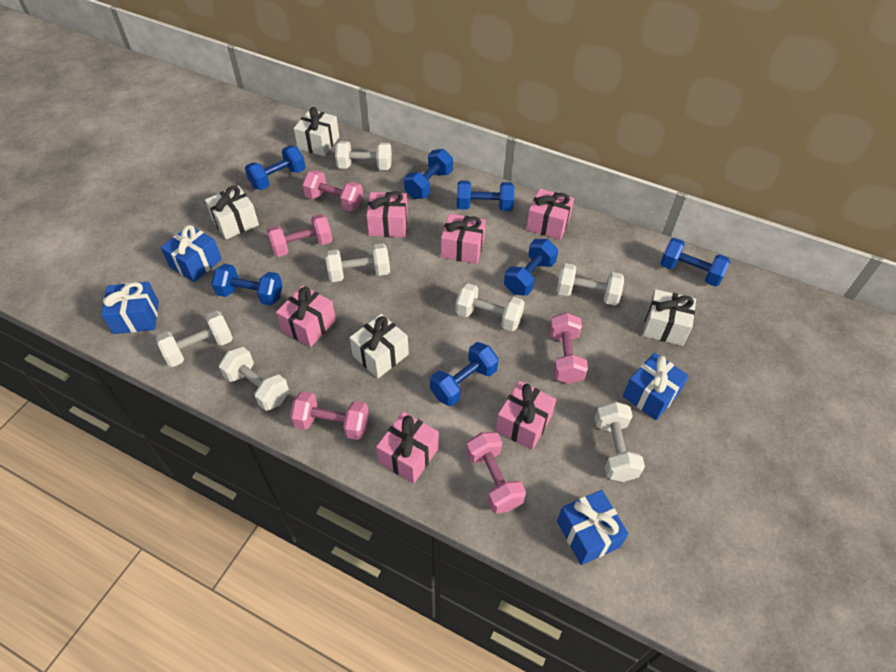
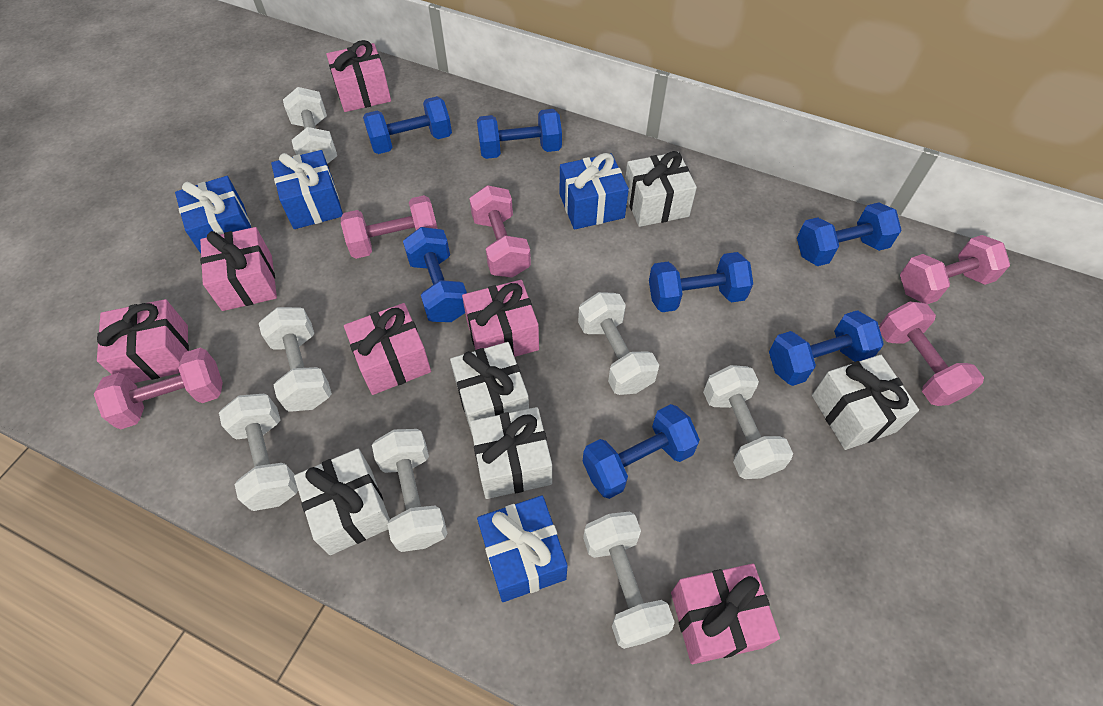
white gift: [205,186,259,239] [294,107,339,156] [349,314,409,378] [643,289,696,346] = 4 -> [294,449,390,555] [450,342,529,434] [470,407,552,499] [625,151,697,227] [812,355,919,450] = 5

